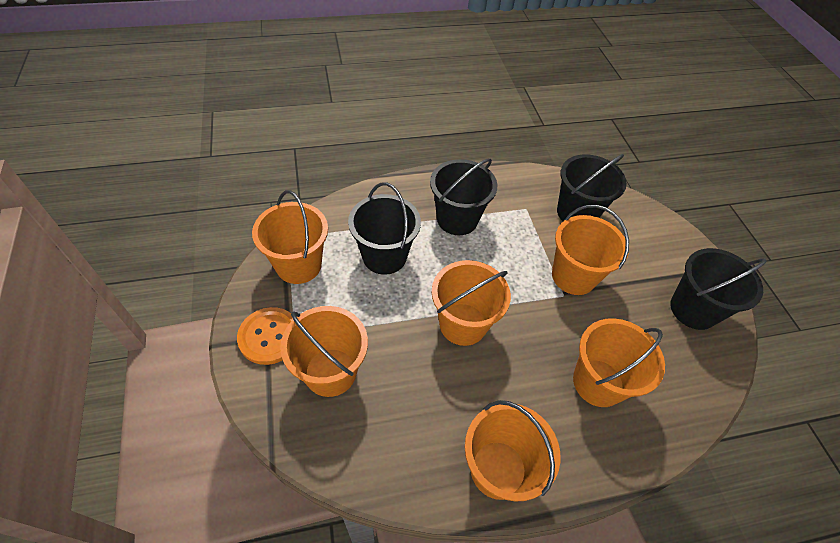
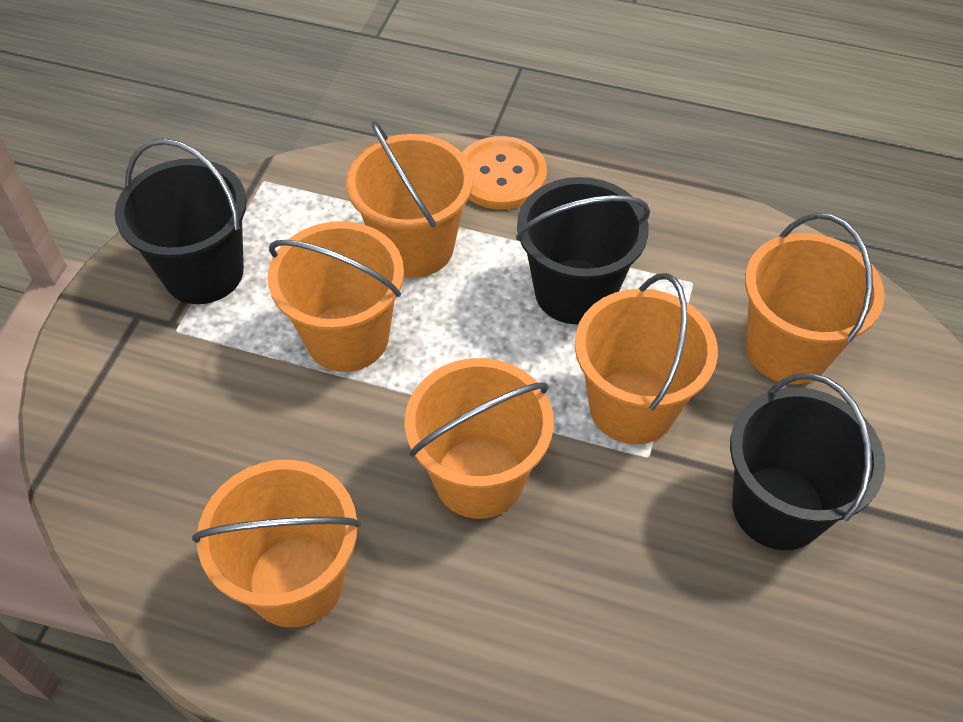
black bucket: [348,183,421,275] [430,158,497,235] [557,154,627,221] [670,248,767,330] = 4 -> [115,138,247,304] [516,177,650,324] [730,373,885,550] = 3

